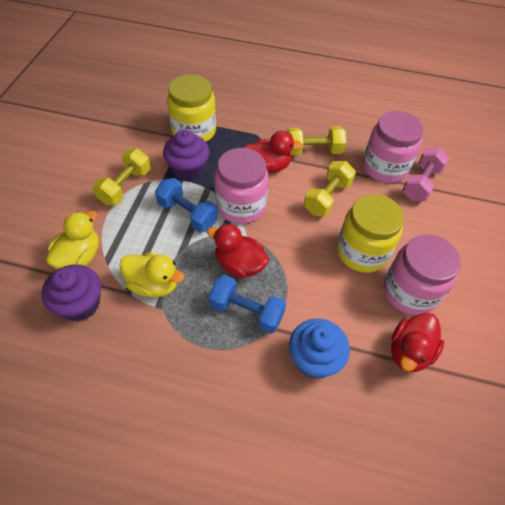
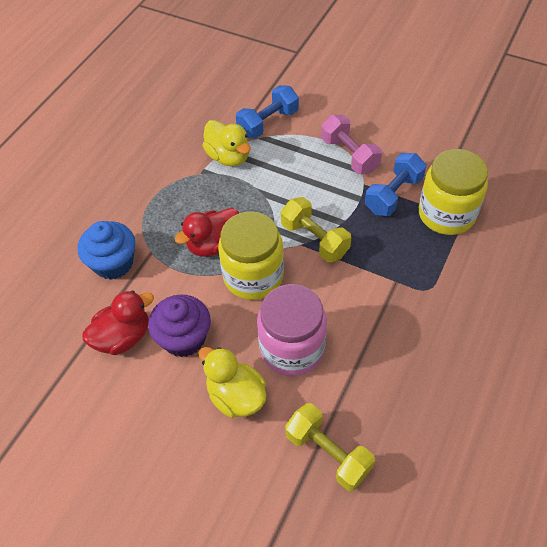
pink jar: [215,148,269,224] [363,111,423,183] [384,234,461,315] = 3 -> [257,284,327,376] = 1
purple cupcake: [42,264,101,322] [163,130,209,181] = 2 -> [148,295,211,357] = 1
red duck: [207,224,269,278] [244,131,302,173] [391,313,444,372] = 3 -> [82,290,154,355] [175,208,239,257] = 2
yellow dumbbell: [92,149,151,205] [287,127,346,155] [304,161,356,217] = 3 -> [281,197,351,262] [285,403,375,491] = 2

